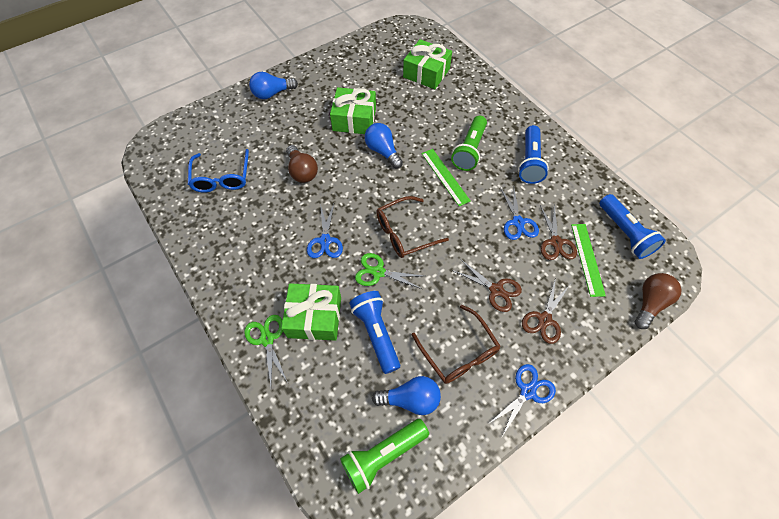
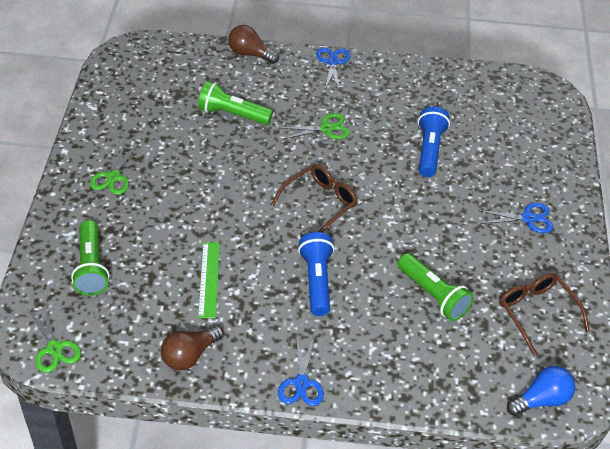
blue flashlight: [349,291,400,374] [518,125,549,184] [599,194,666,259] = 3 -> [298,232,334,316] [418,107,450,177] = 2
blue glasses: [188,149,249,192] = 1 -> none = 0
blue light bulb: [249,72,298,99] [365,123,403,168] [372,376,441,415] = 3 -> [507,366,575,416] = 1
brown scissors: [452,259,522,312] [522,277,570,344] [540,205,577,260] = 3 -> none = 0
green flashlight: [340,419,429,494] [451,116,487,171] = 2 -> [71,220,110,296] [198,81,273,125] [397,253,474,321] = 3
green gift: [281,283,341,341] [330,87,376,134] [403,39,452,89] = 3 -> none = 0
green ruler: [422,149,471,206] [571,224,606,297] = 2 -> [198,242,220,318] = 1
green scissors: [244,315,288,386] [355,253,424,289] = 2 -> [29,303,81,373] [90,143,139,195] [280,113,350,139] = 3

